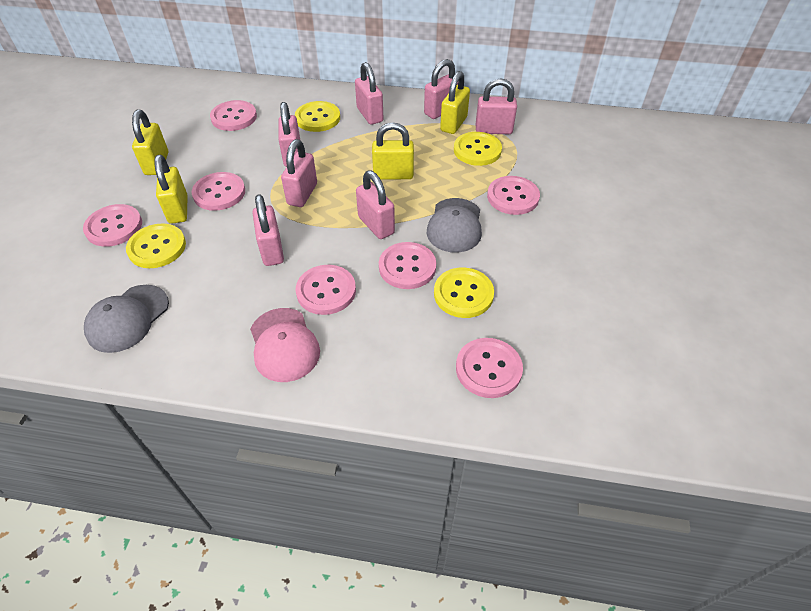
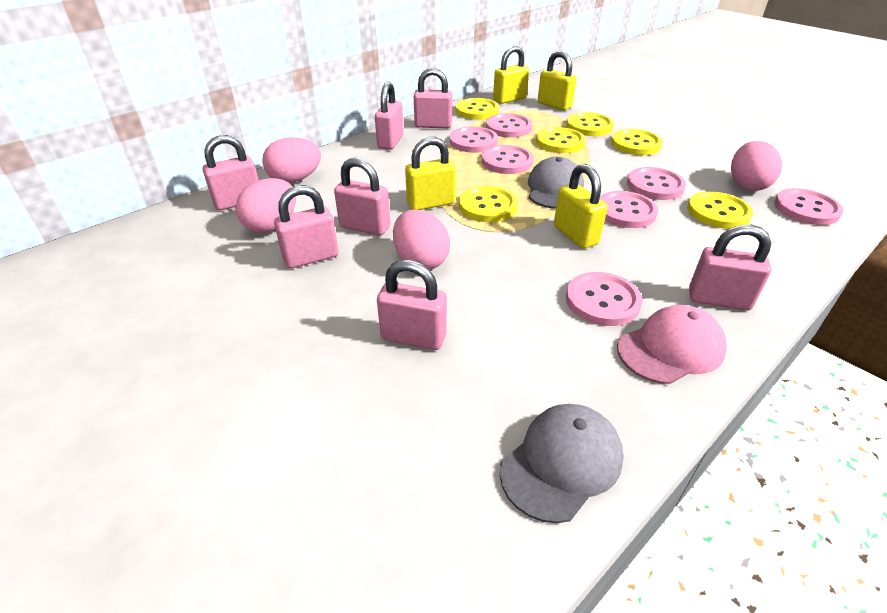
pink egg: none = 0 -> [236,178,296,233] [262,137,321,183] [393,209,450,270] [731,141,782,191] = 4
yellow button: [126,223,186,268] [295,101,340,132] [434,268,494,318] [454,132,502,166] = 4 -> [456,98,499,120] [459,186,518,222] [536,127,586,153] [566,112,614,136] [611,129,662,155] [687,191,753,229] = 6

